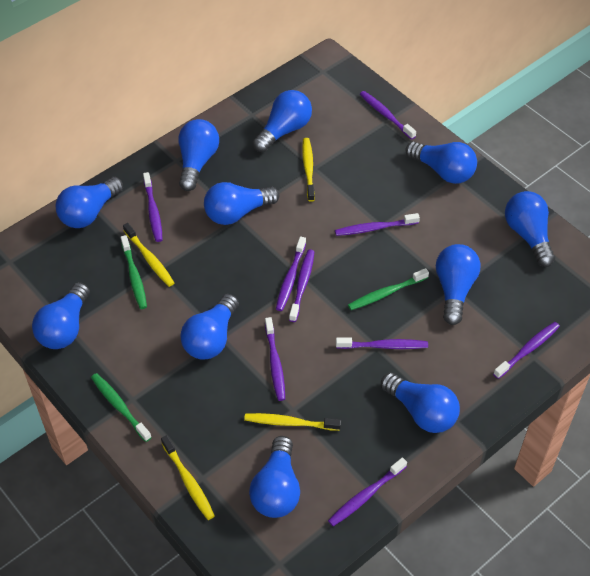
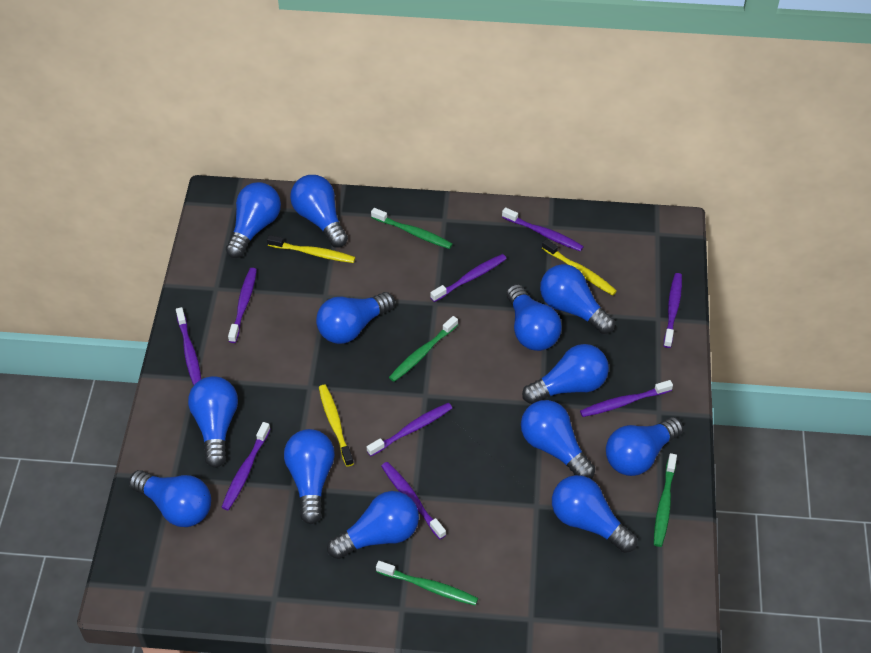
blue light bulb: [32,282,90,349] [56,177,123,228] [179,119,219,191] [180,294,239,360] [204,182,279,225] [249,436,300,518] [253,90,312,152] [381,373,460,433] [405,141,477,184] [436,244,480,325] [505,191,555,267] = 11 -> [129,470,211,527] [188,376,238,468] [226,182,281,258] [284,429,335,524] [290,175,348,248] [316,292,395,344] [327,491,419,559] [506,284,562,351] [521,400,595,479] [522,344,609,404] [540,264,615,334] [552,475,637,553] [606,417,683,476] = 13
green toothbrush: [91,373,152,442] [121,235,147,309] [348,268,429,310] = 3 -> [371,208,452,249] [376,561,478,606] [389,316,458,382] [654,453,677,547] = 4
yellow toothbrush: [123,223,174,287] [161,435,215,520] [244,413,341,431] [302,138,315,202] = 4 -> [267,235,355,263] [319,385,354,467] [542,239,617,296] = 3

